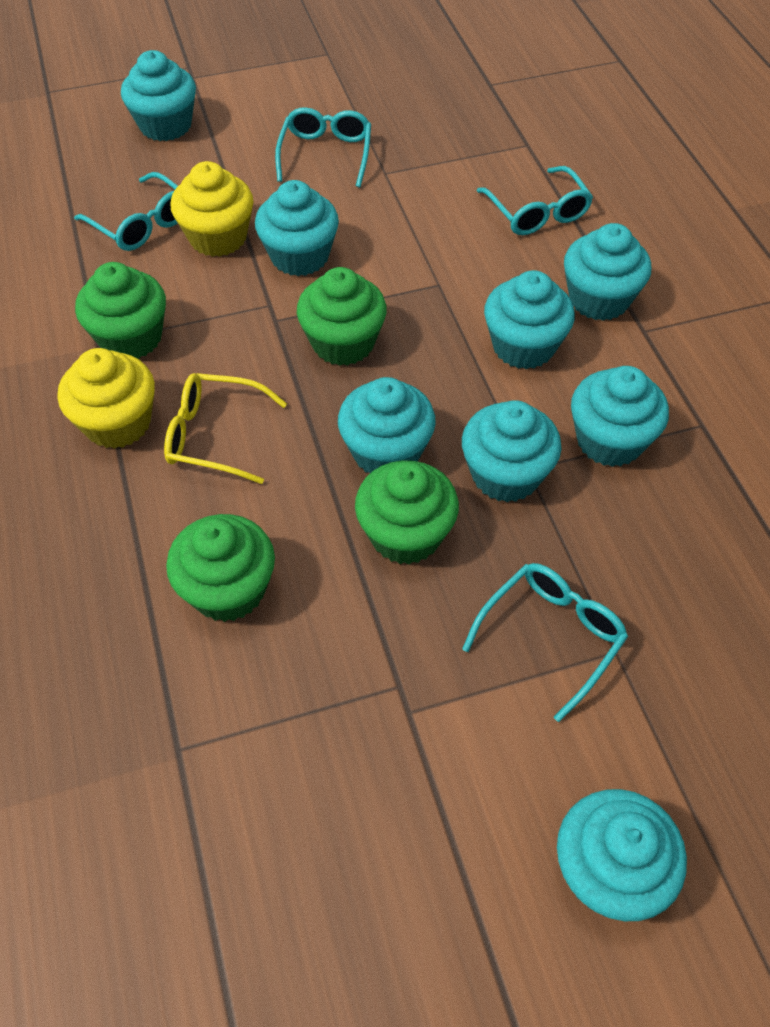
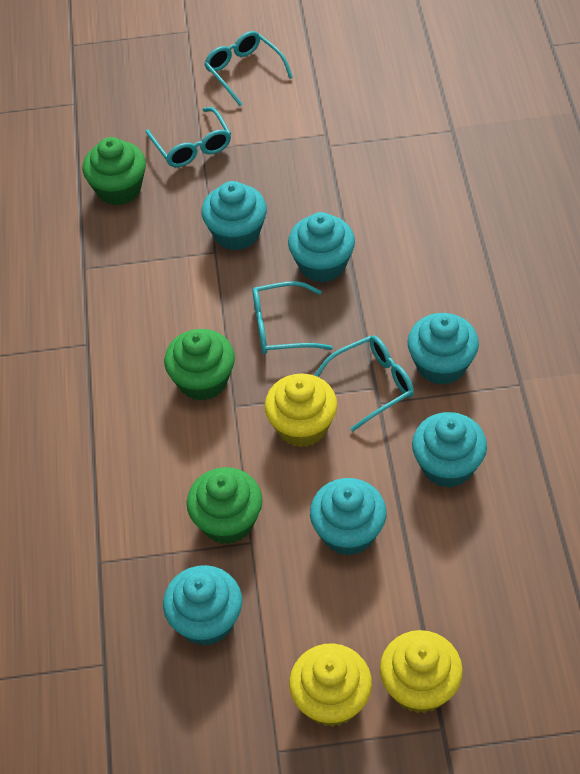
green cupcake: [75,262,166,359] [166,514,275,622] [297,267,387,366] [355,460,459,564] = 4 -> [83,137,146,206] [164,329,235,401] [187,467,263,544] = 3
turquoise cupcake: [121,50,196,141] [255,180,339,276] [338,377,436,473] [462,400,561,502] [484,270,575,369] [557,789,687,921] [564,223,651,321] [571,366,669,467] = 8 -> [163,565,242,646] [201,181,267,251] [288,212,355,283] [310,478,387,556] [407,313,479,385] [412,412,487,488] = 6
yellow cupcake: [58,348,155,449] [171,161,253,257] = 2 -> [265,374,337,447] [289,643,372,727] [380,630,463,713] = 3
yellow glasses: [164,373,287,484] = 1 -> none = 0

